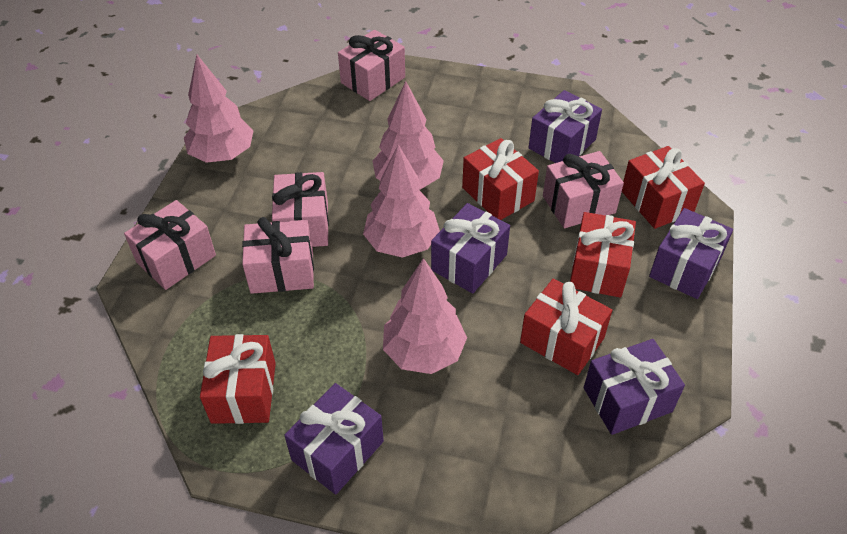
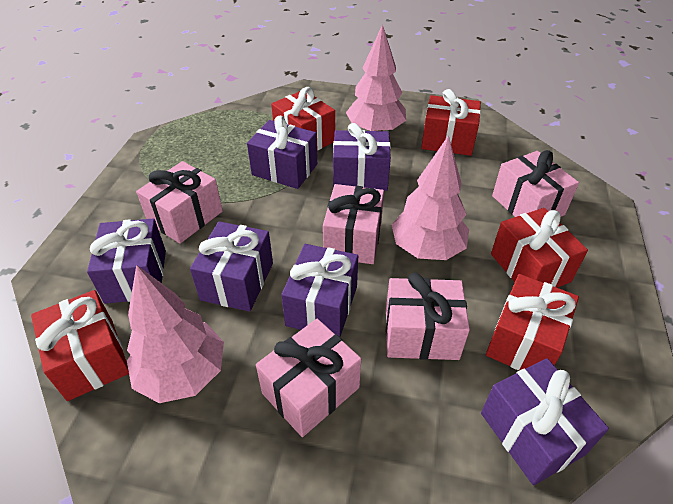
pink tree: [184,55,254,163] [363,145,440,258] [373,81,444,190] [383,258,467,374] = 4 -> [127,265,224,403] [346,24,406,131] [392,135,469,260] = 3
purple gift: [284,383,384,495] [431,203,510,294] [529,90,602,163] [584,339,685,435] [649,208,733,299] = 5 -> [87,218,166,304] [190,221,273,312] [247,116,317,189] [281,244,358,337] [333,123,391,191] [481,358,609,485] = 6

